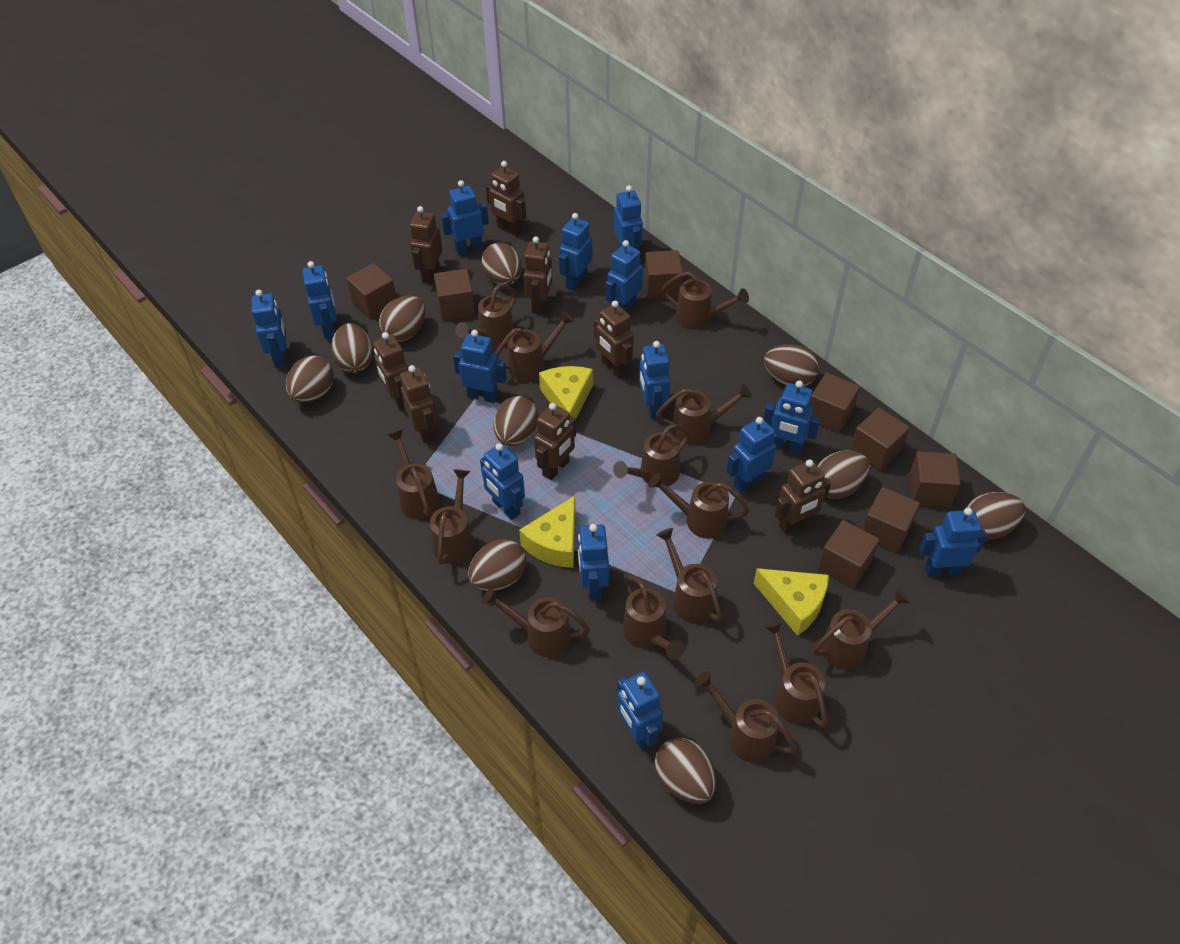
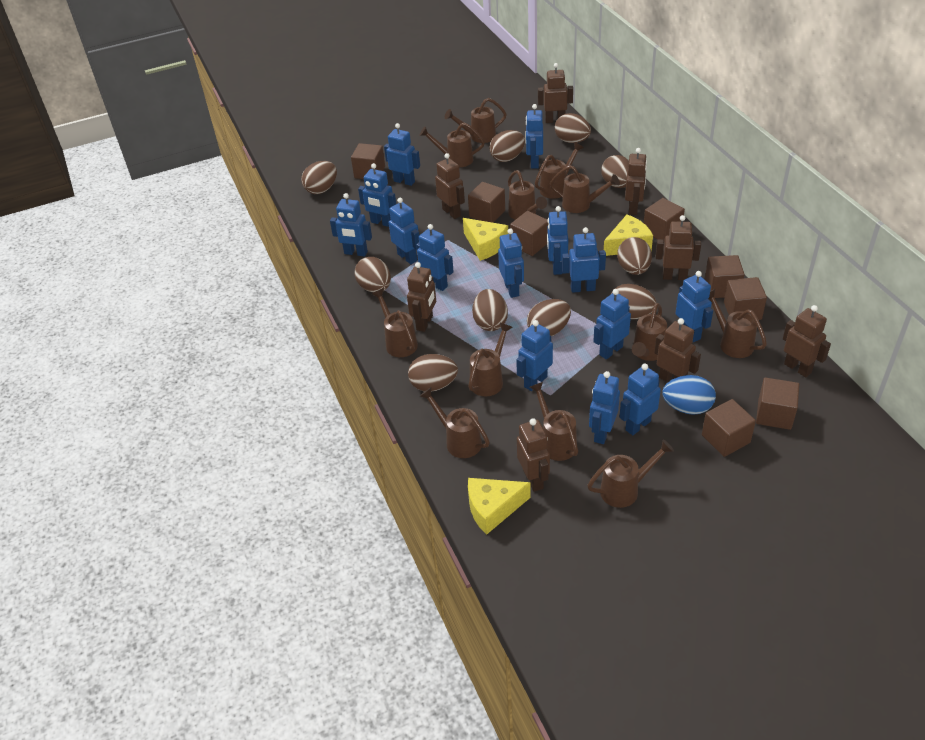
blue egg: none = 0 -> [662,375,716,415] = 1
brown watering can: [388,430,440,520] [430,469,474,565] [455,284,517,346] [482,588,590,657] [495,311,574,382] [613,424,690,487] [622,576,684,659] [648,473,750,539] [656,384,752,445] [657,528,722,623] [662,271,749,330] [695,671,797,762] [764,621,828,727] [813,588,910,670] = 14 -> [372,289,418,357] [419,123,485,167] [420,387,490,458] [445,98,507,143] [468,323,512,397] [508,170,547,220] [530,382,578,461] [535,142,584,199] [550,165,620,213] [587,439,674,508] [632,303,667,361] [709,289,767,358] = 12

